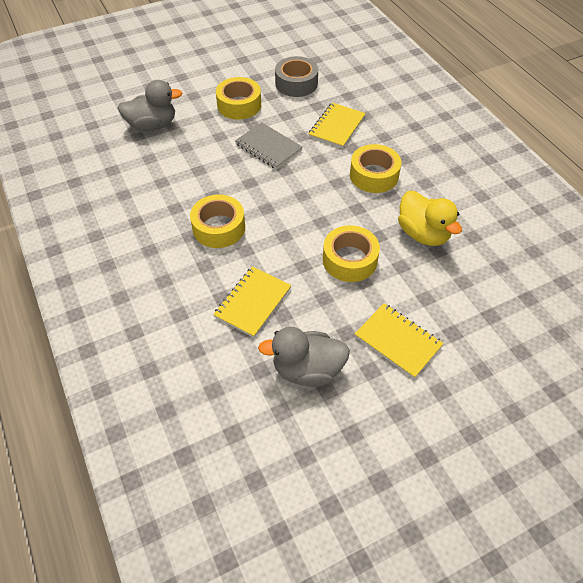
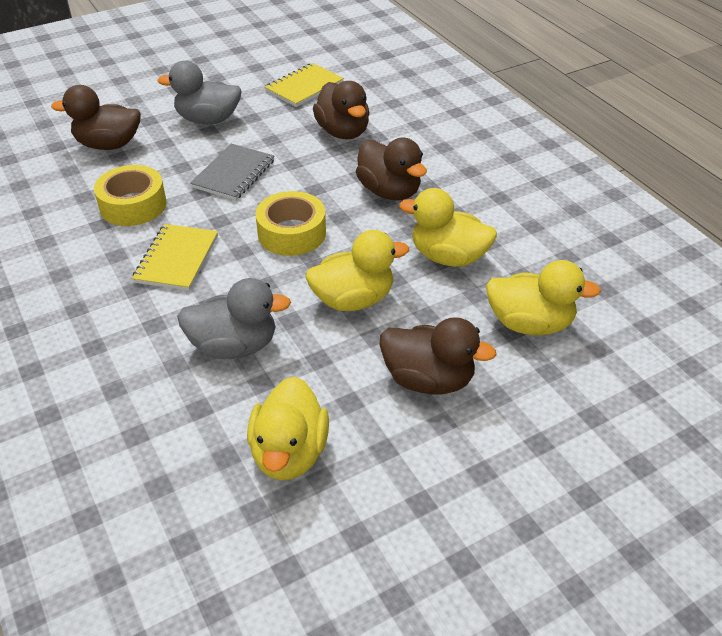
brown duck: none = 0 -> [51,85,141,150] [313,81,369,139] [356,137,427,200] [379,317,496,394] = 4
grey tape: [275,56,318,97] = 1 -> none = 0
yellow duck: [398,191,462,246] = 1 -> [247,376,329,480] [306,230,409,311] [399,188,497,267] [486,260,601,336] = 4
yellow notebook: [213,266,291,338] [309,103,366,148] [355,303,444,378] = 3 -> [132,224,218,291] [265,63,344,107] = 2
yellow tape: [190,194,245,248] [216,77,261,120] [323,225,380,282] [350,144,401,193] = 4 -> [94,165,166,226] [255,191,326,256] = 2

